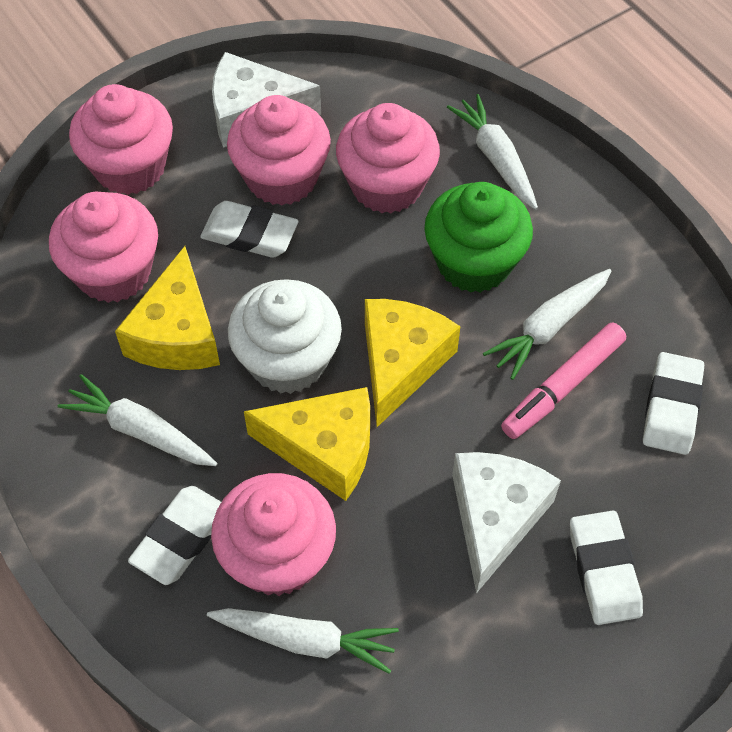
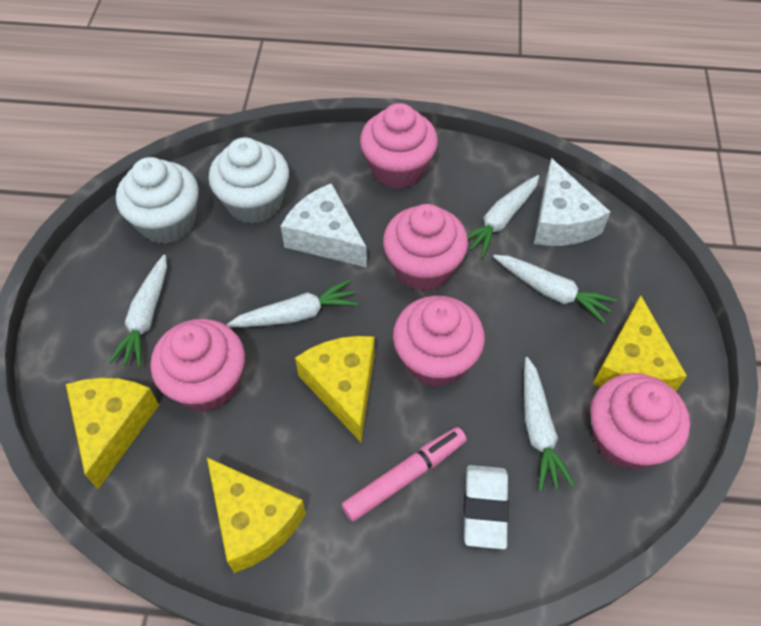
green cupcake: [424,182,533,293] = 1 -> none = 0
white carrot: [58,374,217,466] [207,608,399,674] [447,94,538,210] [483,269,611,380] = 4 -> [108,254,167,367] [226,280,359,327] [467,175,539,257] [493,255,617,323] [524,357,575,491] = 5
white cupcake: [228,279,342,394] = 1 -> [116,157,199,244] [208,137,289,224] = 2
white eraser: [128,486,221,585] [200,201,299,258] [570,511,643,625] [643,352,704,455] = 4 -> [464,465,509,549] = 1
yellow cheese: [115,246,220,370] [244,387,370,501] [365,299,460,427] = 3 -> [66,378,159,489] [207,457,306,573] [295,336,375,442] [593,295,687,391] = 4

